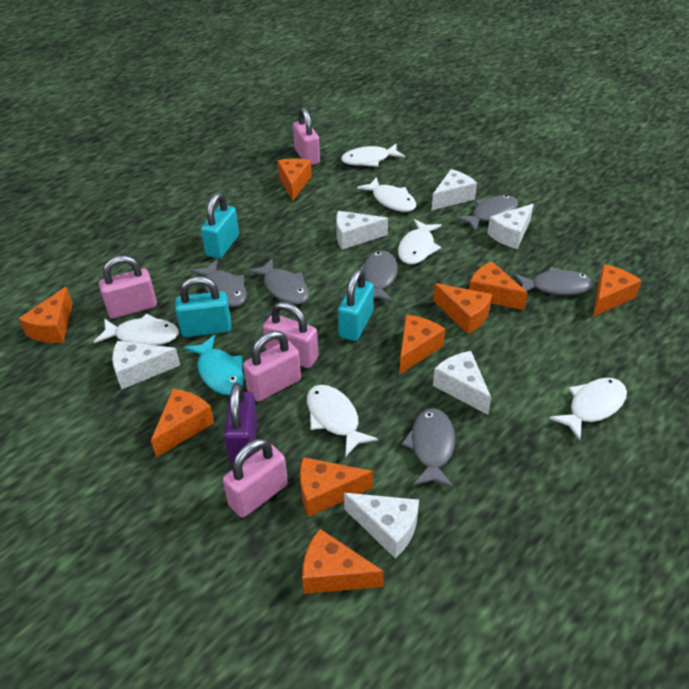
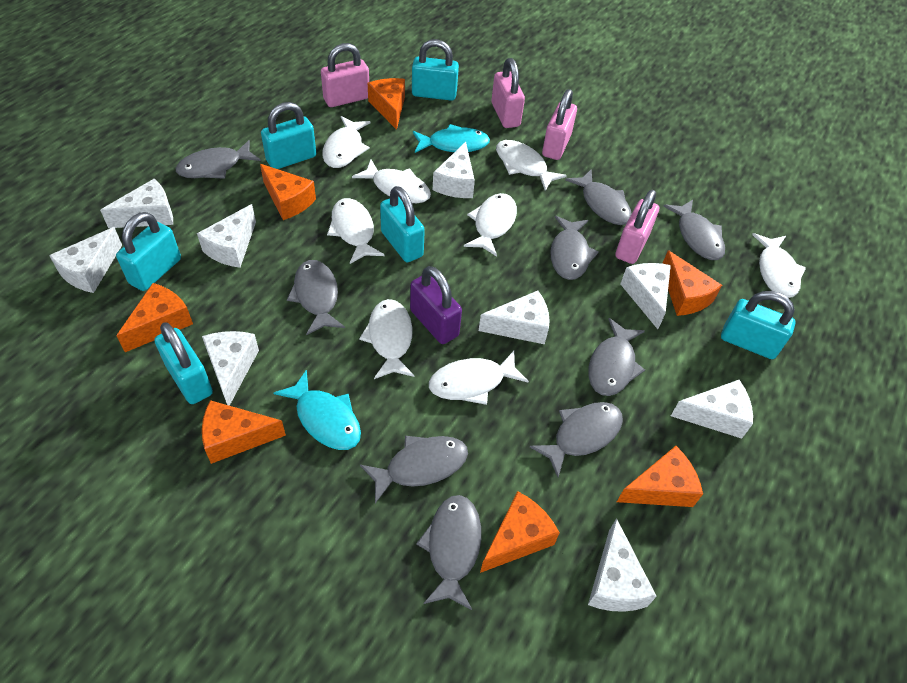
grey fish: [190,259,247,307] [247,258,310,304] [360,250,398,303] [401,408,455,488] [455,195,518,231] [514,267,594,295] = 6 -> [176,140,261,179] [287,260,345,335] [360,436,468,503] [416,495,481,610] [530,402,623,477] [550,216,599,280] [565,169,632,225] [588,318,645,396] [663,200,725,260] = 9
orange cheese: [19,287,73,343] [151,389,214,457] [278,159,312,201] [300,457,373,517] [302,529,384,594] [399,315,445,375] [433,283,492,334] [469,261,528,310] [593,264,642,317] = 9 -> [116,283,193,352] [202,400,286,464] [260,164,316,220] [368,78,405,130] [480,491,560,573] [617,446,703,507] [662,250,722,316] = 7
pink padlock: [99,255,157,319] [223,438,288,518] [243,331,301,402] [263,302,319,368] [293,107,320,165] = 5 -> [321,43,369,107] [491,58,525,128] [542,89,577,160] [615,190,659,264] = 4
turquoise fish: [184,335,244,395] = 1 -> [273,370,361,450] [413,124,490,153] = 2
turquoise padlock: [175,276,232,337] [201,193,239,259] [338,269,374,341] = 3 -> [116,212,181,291] [154,322,213,404] [261,102,316,169] [380,186,425,262] [412,39,459,101] [721,291,796,359] = 6
white cheese: [112,341,180,389] [336,211,388,250] [344,493,419,559] [432,169,477,210] [433,351,491,415] [487,204,534,249] = 6 -> [49,227,122,293] [100,179,173,228] [197,204,256,268] [202,331,259,406] [433,142,475,198] [479,291,550,344] [588,518,657,612] [620,263,671,329] [671,380,753,439] = 9
white fish: [94,314,179,345] [307,385,378,457] [341,144,405,167] [357,177,416,212] [398,219,442,264] [549,378,627,441] = 6 -> [322,116,371,168] [327,198,384,264] [352,159,431,203] [359,299,414,379] [429,351,529,405] [464,193,517,257] [496,140,567,191] [752,233,806,298] = 8

